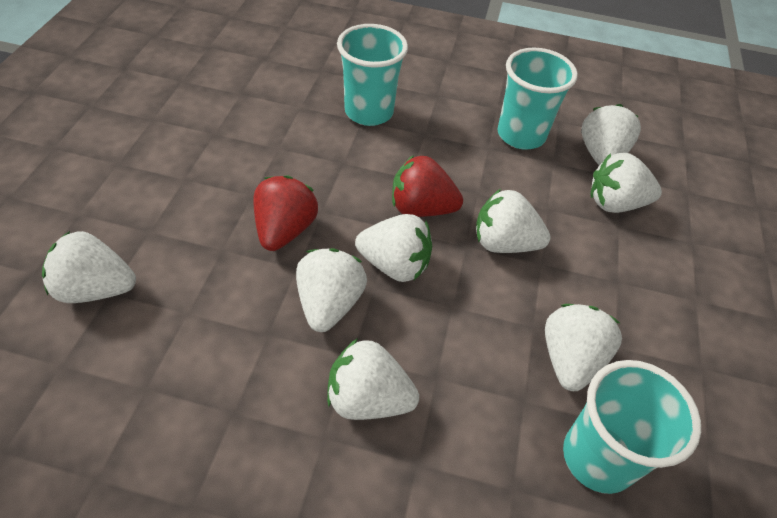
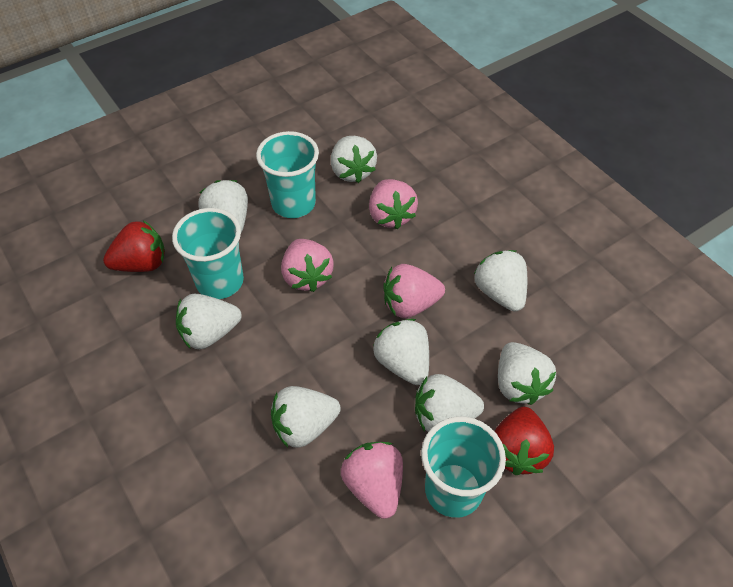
pink strawberry: none = 0 -> [281,239,334,292] [341,442,403,519] [369,179,418,229] [383,264,445,318] = 4

